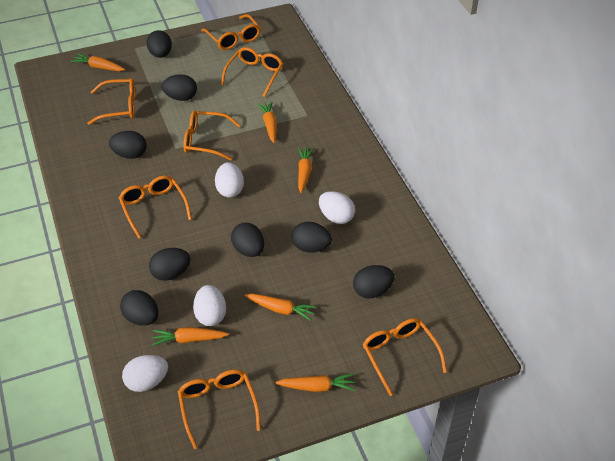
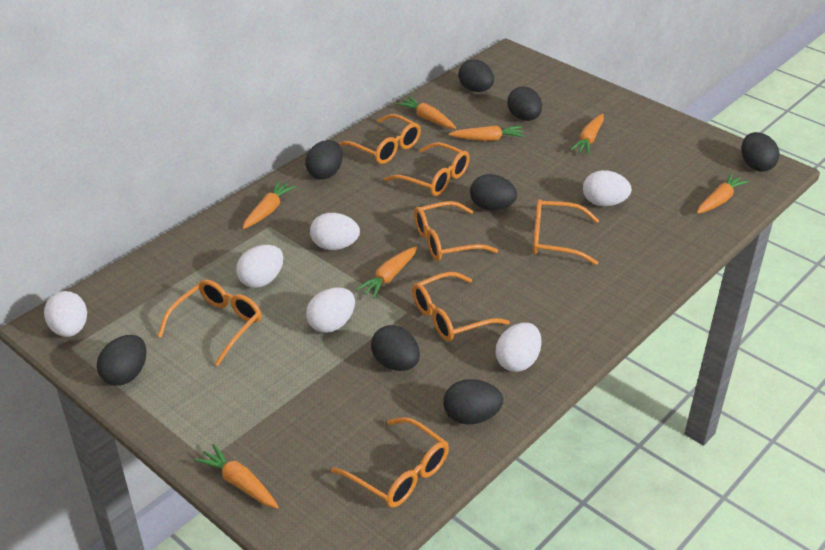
orange carrot: [71,53,125,71] [152,327,229,346] [245,294,317,321] [257,101,277,143] [275,373,355,392] [298,147,314,193] = 6 -> [194,444,278,508] [243,181,296,229] [356,246,417,298] [397,97,456,129] [449,126,525,141] [570,114,604,155] [697,173,749,214] = 7
white egg: [122,355,168,392] [193,285,226,326] [215,162,244,198] [319,191,355,224] = 4 -> [44,291,87,337] [236,245,283,288] [306,287,355,333] [310,213,360,250] [496,323,541,372] [583,170,632,206] = 6

